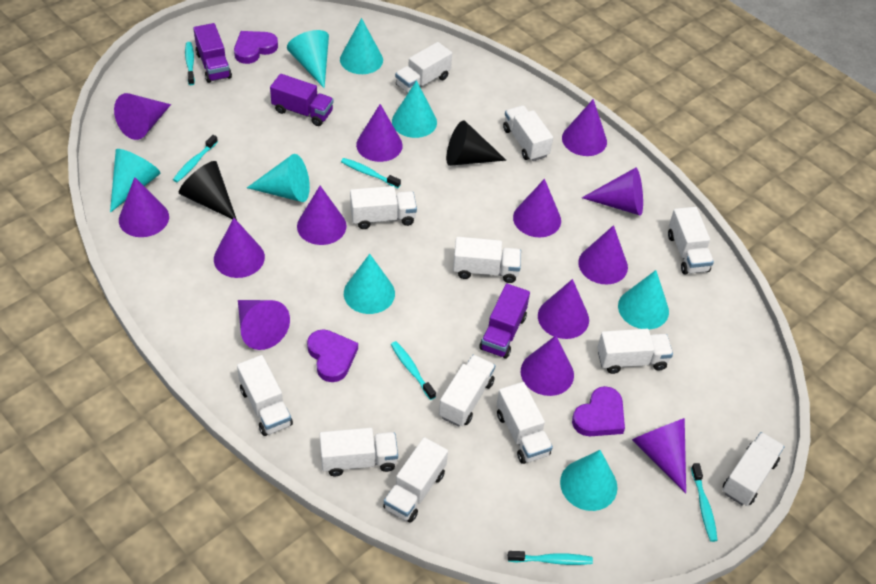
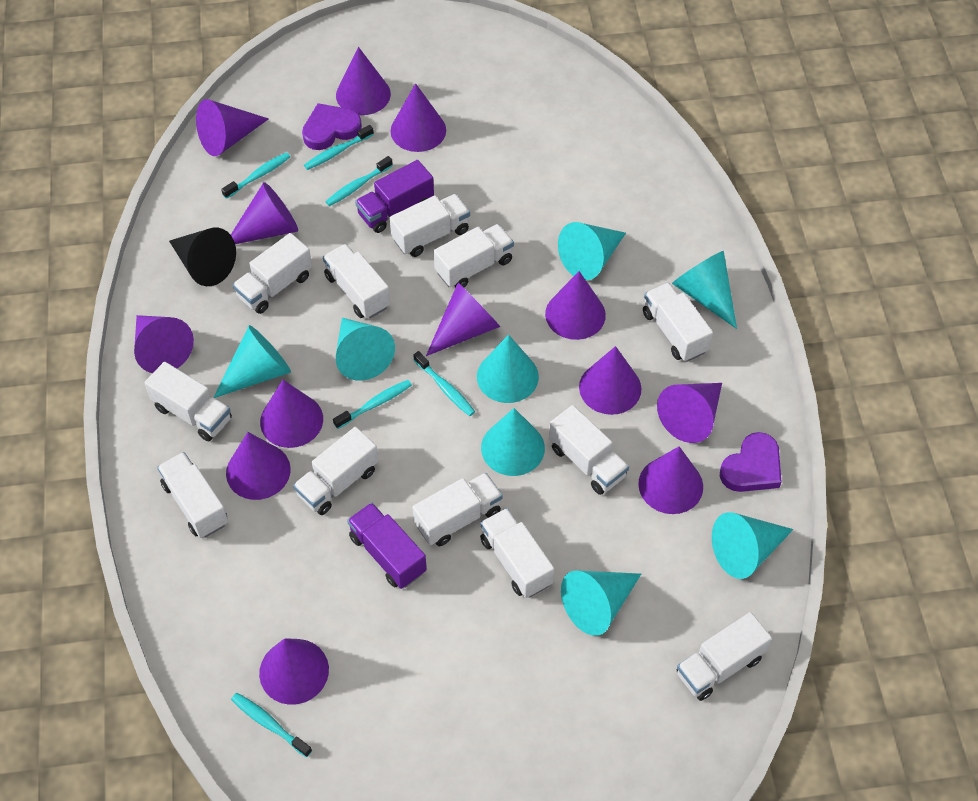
black cone: [179,161,237,220] [446,120,507,166] = 2 -> [169,228,236,286] = 1
purple heart: [234,31,278,64] [307,329,358,382] [572,386,625,436] = 3 -> [302,103,362,150] [720,432,781,492] = 2
purple truck: [193,23,232,83] [270,74,334,126] [479,283,530,359] = 3 -> [347,503,427,589] [355,160,434,233] = 2

